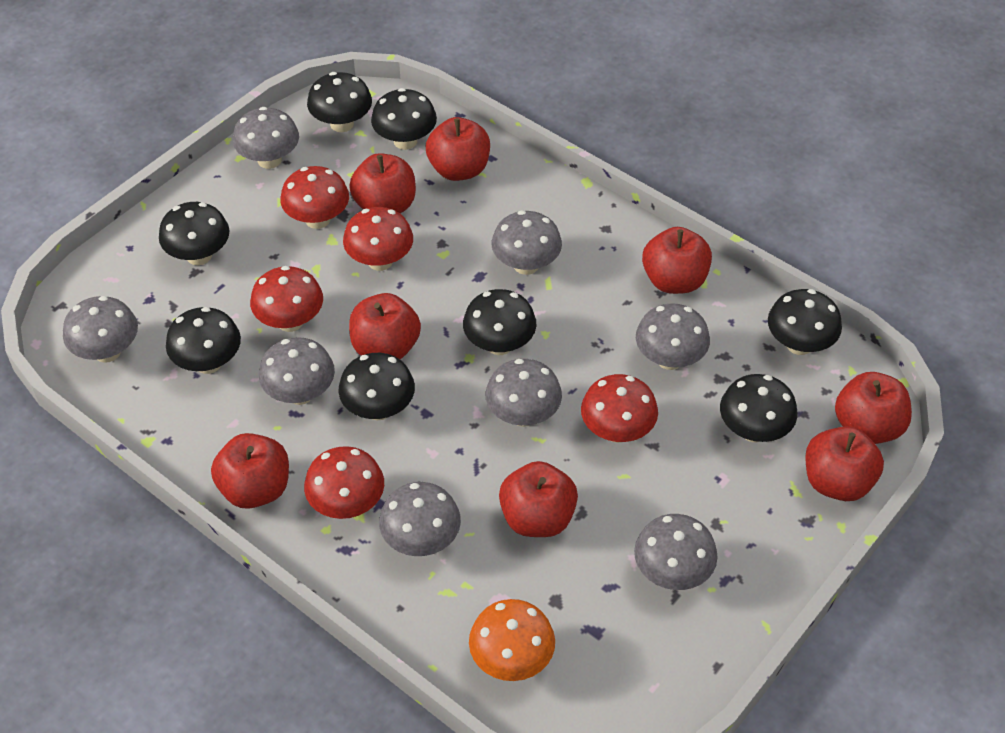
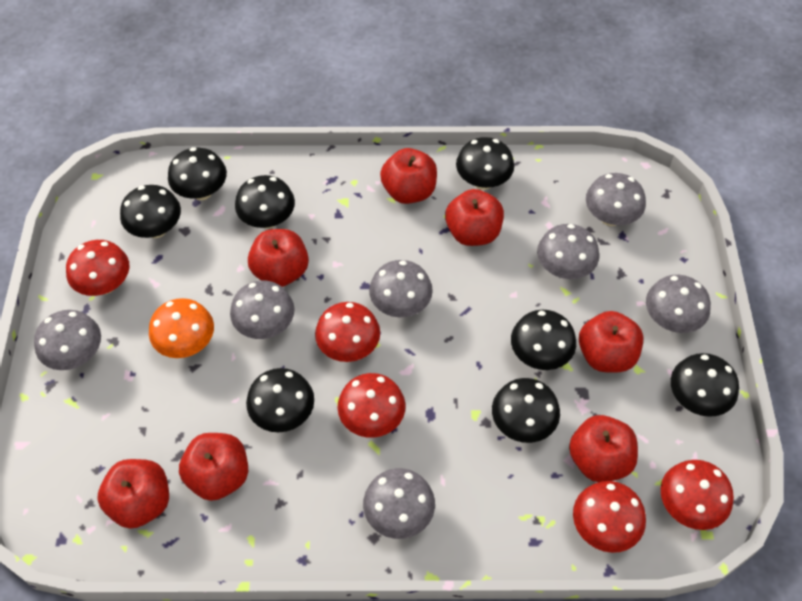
grey mushroom: [63,296,138,363] [233,107,299,169] [259,337,335,405] [379,482,461,556] [485,359,562,427] [492,210,562,275] [634,514,718,590] [636,303,710,370] = 8 -> [34,310,101,370] [230,280,295,339] [363,468,435,539] [369,260,433,317] [537,224,599,279] [586,173,646,226] [646,275,711,333] = 7
red apple: [211,433,289,509] [349,153,416,213] [349,293,421,359] [426,117,490,181] [499,461,578,537] [642,227,712,294] [805,426,884,501] [835,372,912,444] = 8 -> [97,459,169,529] [179,433,248,501] [248,229,309,287] [380,148,437,204] [445,189,504,246] [569,415,638,482] [579,311,643,373] = 7

